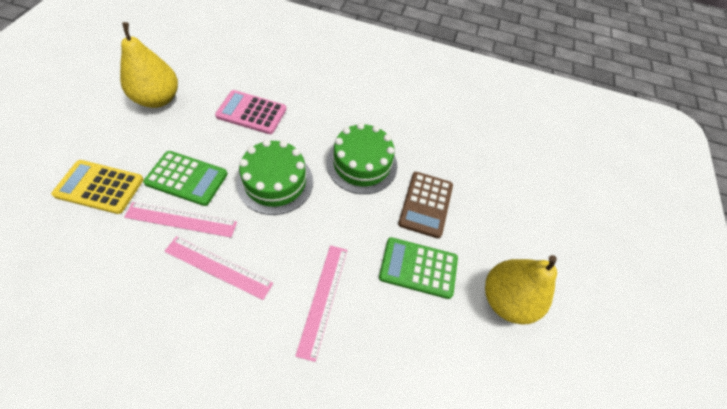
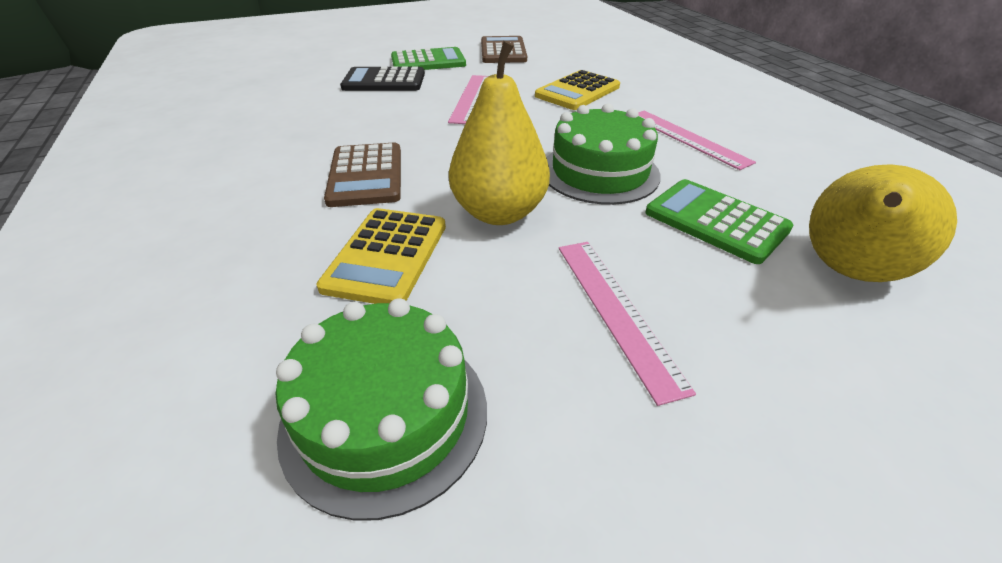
black calculator: none = 0 -> [340,66,425,91] = 1
brown calculator: [398,172,453,238] = 1 -> [324,142,401,207] [481,36,527,63] = 2
pink calculator: [215,90,286,134] = 1 -> none = 0
yellow calculator: [51,160,144,214] = 1 -> [316,208,446,304] [535,70,620,110] = 2

